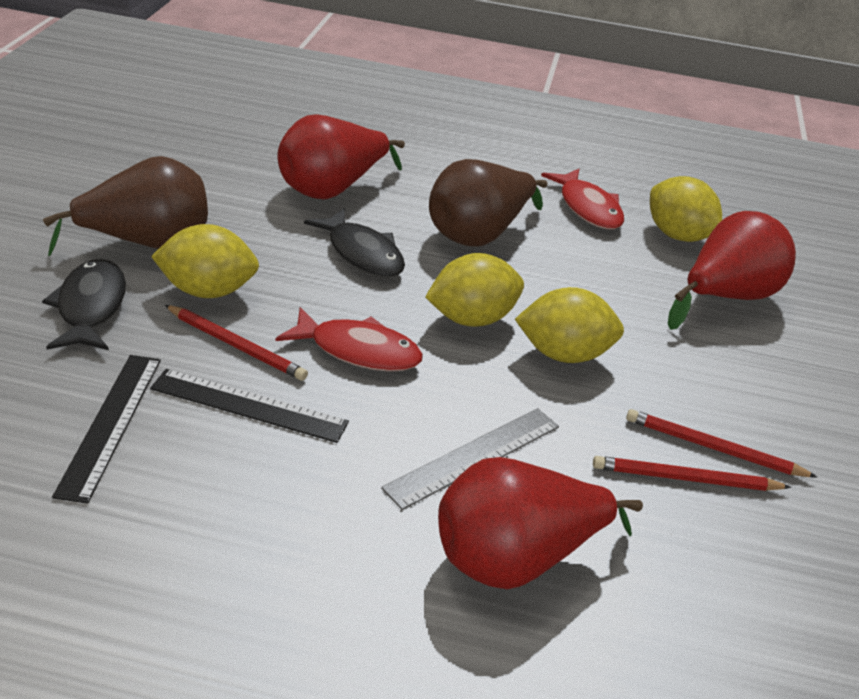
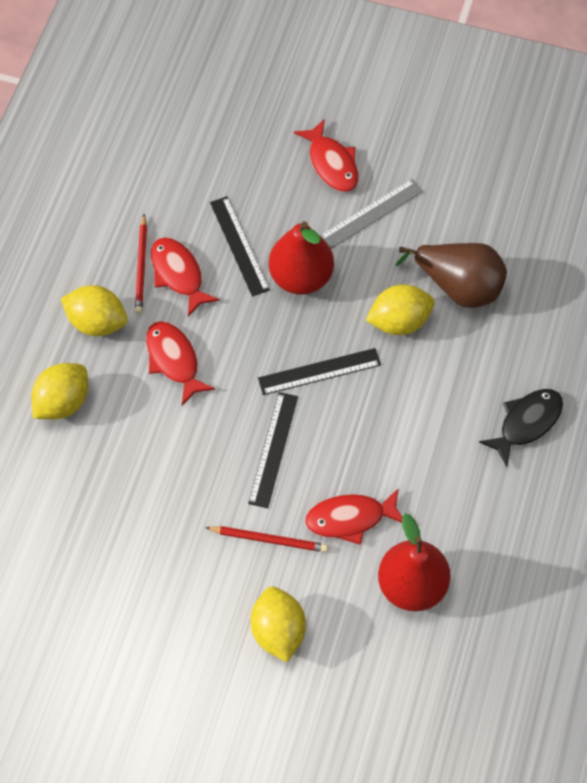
black fish: [42,259,126,350] [304,208,405,278] = 2 -> [479,389,563,467] = 1
black ruler: [52,355,161,504] [150,369,349,443] = 2 -> [210,196,270,297] [248,392,298,508] [258,348,381,395] = 3
brown pear: [43,156,208,256] [429,159,547,247] = 2 -> [396,243,507,308] = 1
red fish: [276,307,423,372] [541,169,624,230] = 2 -> [146,321,215,406] [151,237,220,317] [294,119,358,192] [305,488,402,545] = 4
red pear: [277,115,405,200] [438,457,643,589] [668,211,796,330] = 3 -> [269,221,334,295] [378,514,451,611] = 2
red pencil: [165,305,308,381] [593,456,791,491] [626,409,817,477] = 3 -> [135,214,147,314] [205,526,328,552] = 2

